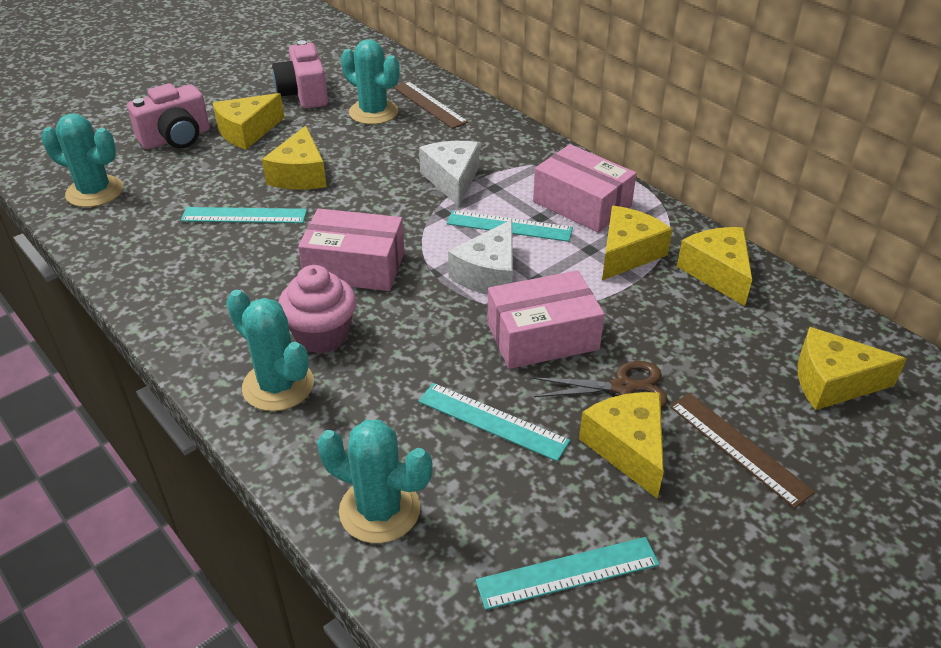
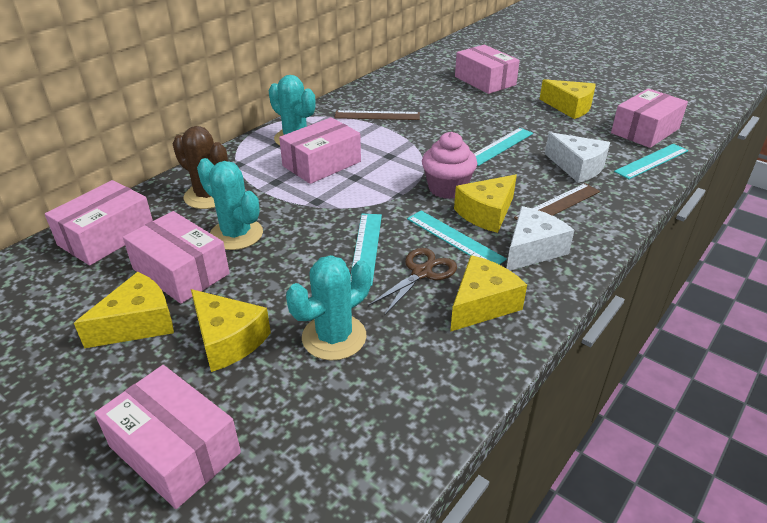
brown cactus: none = 0 -> [173,126,228,209] = 1
pink box: [298,208,404,291] [487,270,605,369] [533,144,637,233] = 3 -> [45,180,153,265] [94,365,241,509] [123,211,230,304] [279,117,361,184] [455,45,520,94] [611,89,688,148] = 6
pink camera: [127,84,210,149] [272,40,328,109] = 2 -> none = 0
turquoise cactus: [41,114,123,207] [226,290,314,411] [317,420,433,543] [341,39,400,125] = 4 -> [197,158,263,250] [269,75,316,146] [286,255,371,361] = 3
yellow cheese: [213,93,284,150] [262,126,327,190] [579,392,664,499] [602,206,673,280] [677,227,752,306] [798,327,907,410] = 6 -> [74,272,174,348] [191,289,271,372] [450,255,527,332] [454,175,517,233] [540,79,596,119] = 5

